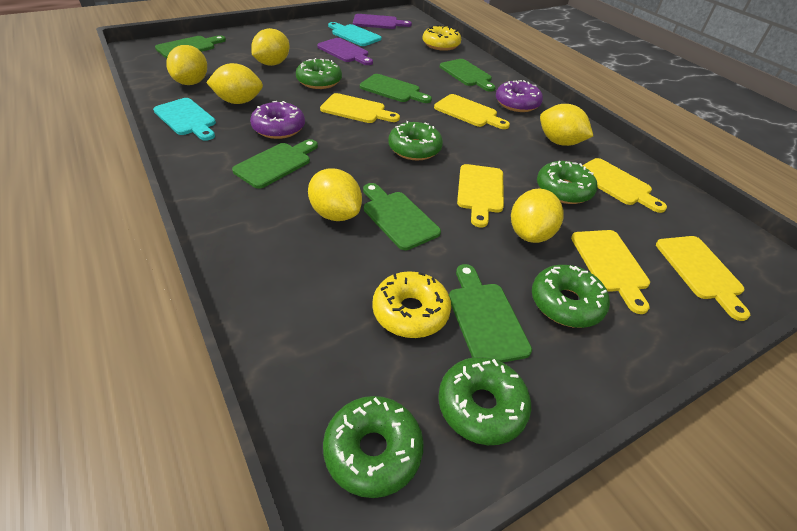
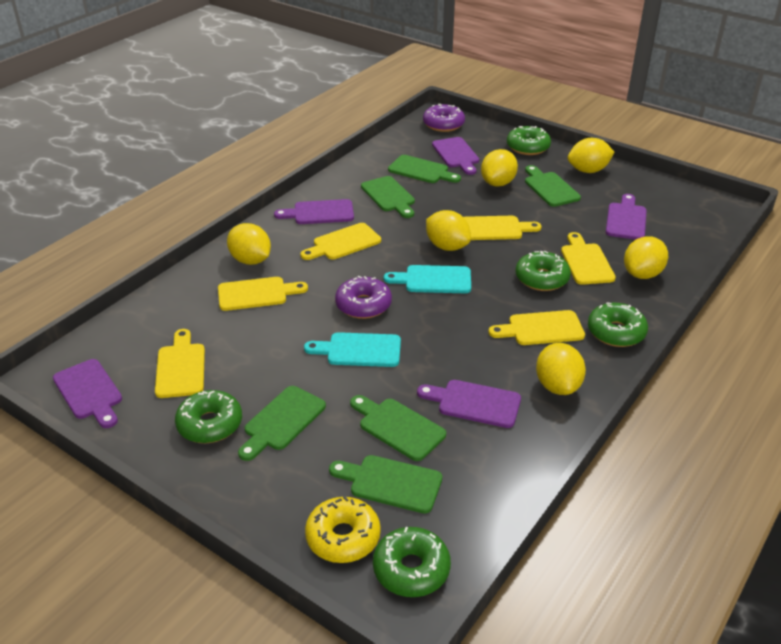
green donut: [296,58,342,89] [323,396,424,498] [388,121,443,160] [438,357,531,445] [532,265,610,328] [537,161,597,204] = 6 -> [175,390,242,443] [373,527,451,597] [507,126,551,155] [515,251,571,291] [588,302,648,347] = 5
purple cutting board: [317,38,373,65] [353,14,412,29] = 2 -> [53,359,122,428] [274,199,354,224] [417,380,521,428] [432,137,479,175] [606,194,647,240] = 5
yellow donut: [372,271,451,338] [423,25,461,51] = 2 -> [305,496,381,563] = 1

